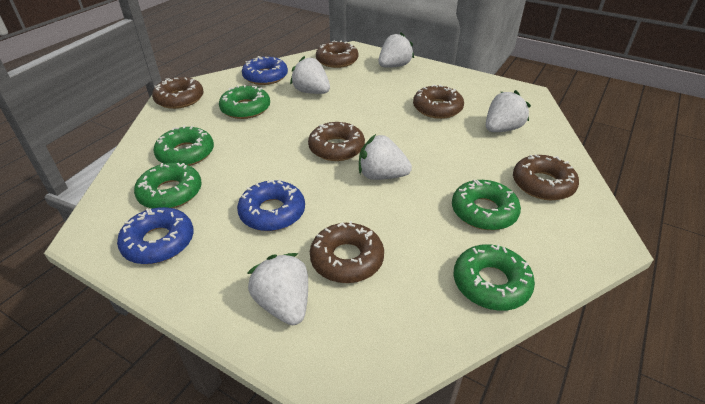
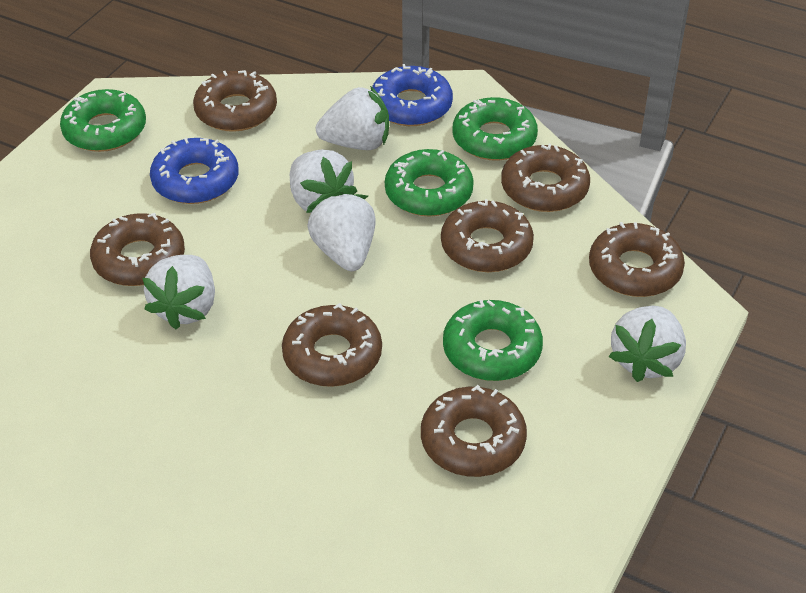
blue donut: [117,207,194,264] [237,179,305,231] [242,56,288,85] = 3 -> [150,138,239,204] [372,64,453,126] = 2
brown donut: [152,77,204,109] [308,122,365,161] [310,221,384,283] [316,40,359,68] [413,84,464,119] [513,155,579,200] = 6 -> [90,213,185,286] [193,70,277,132] [282,303,382,387] [421,385,527,477] [441,199,534,272] [501,144,590,212] [589,222,685,297] = 7
green donut: [134,163,202,209] [154,125,214,166] [219,85,270,119] [452,179,521,230] [453,244,535,311] = 5 -> [60,89,146,152] [385,149,474,216] [443,300,543,381] [452,97,538,161] = 4

